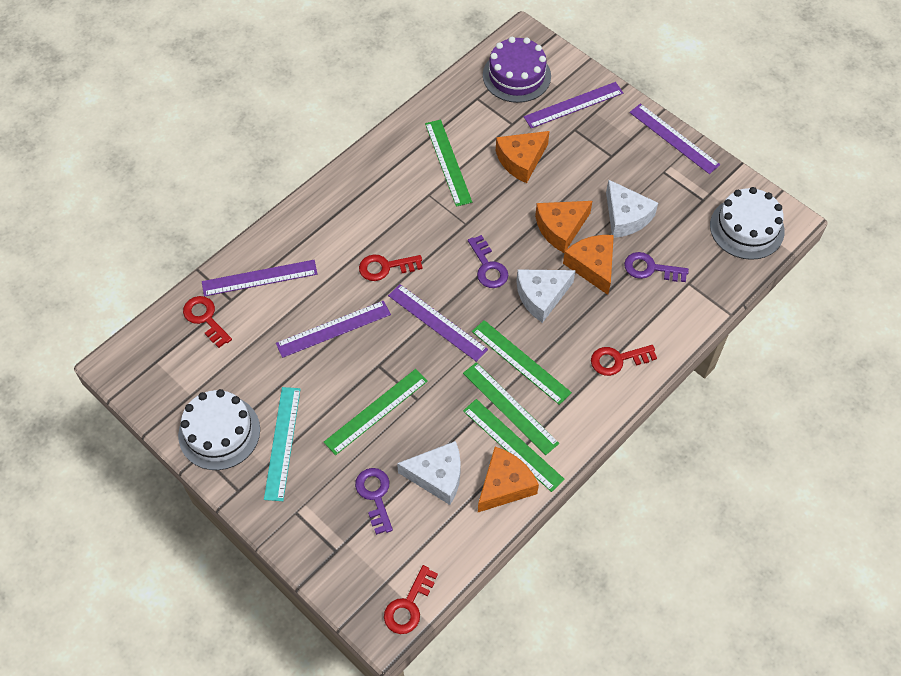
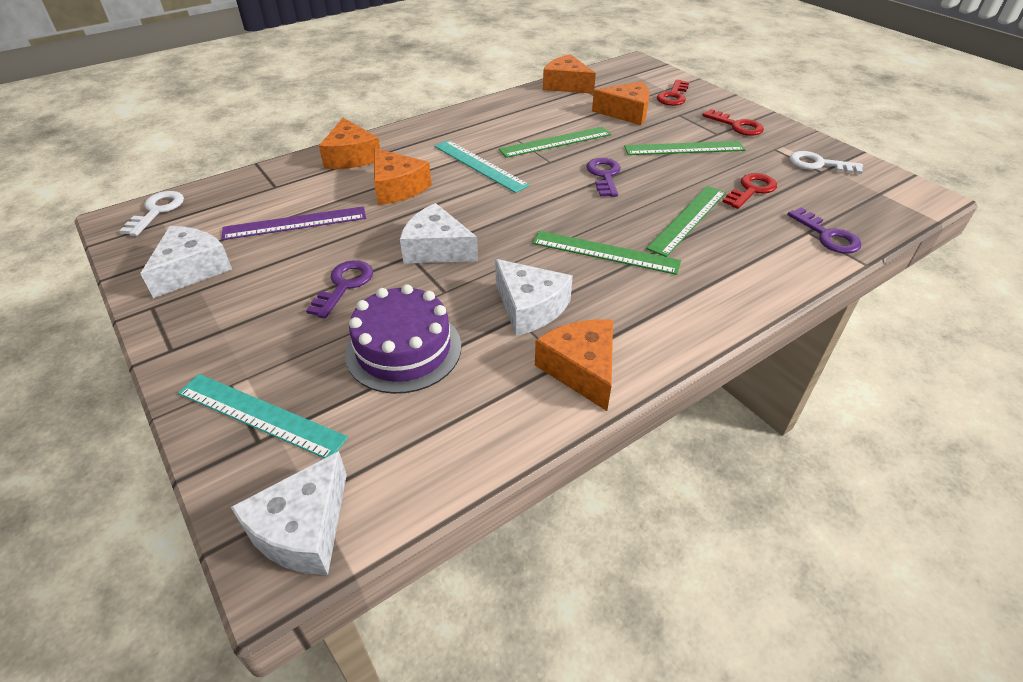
green ruler: [324,369,428,455] [425,120,472,207] [463,362,559,455] [463,399,565,492] [472,320,572,405] = 5 -> [499,127,611,158] [532,231,681,275] [624,141,745,155] [646,186,726,257] = 4
orange cheese: [478,447,539,512] [496,131,550,183] [535,201,592,253] [563,235,614,295] = 4 -> [319,118,380,169] [374,148,432,205] [535,319,613,411] [543,54,596,94] [592,81,650,125] = 5
purple ruler: [202,260,317,297] [276,301,391,358] [388,284,488,362] [524,82,623,128] [629,103,720,174] = 5 -> [222,206,366,240] = 1
red key: [183,296,232,348] [359,255,423,281] [384,565,438,634] [591,345,657,376] = 4 -> [657,80,689,106] [702,109,764,136] [723,173,777,209] = 3
turquoise ruler: [264,387,301,501] = 1 -> [178,374,348,458] [434,140,530,193] = 2
white cake: [178,389,260,470] [710,187,785,260] = 2 -> none = 0
white cheese: [397,441,461,505] [516,269,576,323] [606,179,658,238] = 3 -> [140,226,232,298] [231,451,347,575] [400,203,478,264] [495,259,573,336] = 4
white key: none = 0 -> [119,191,184,236] [790,151,863,174] = 2

